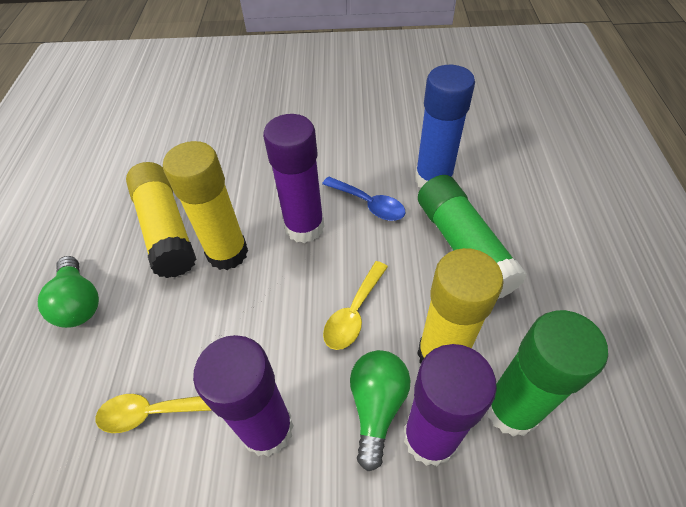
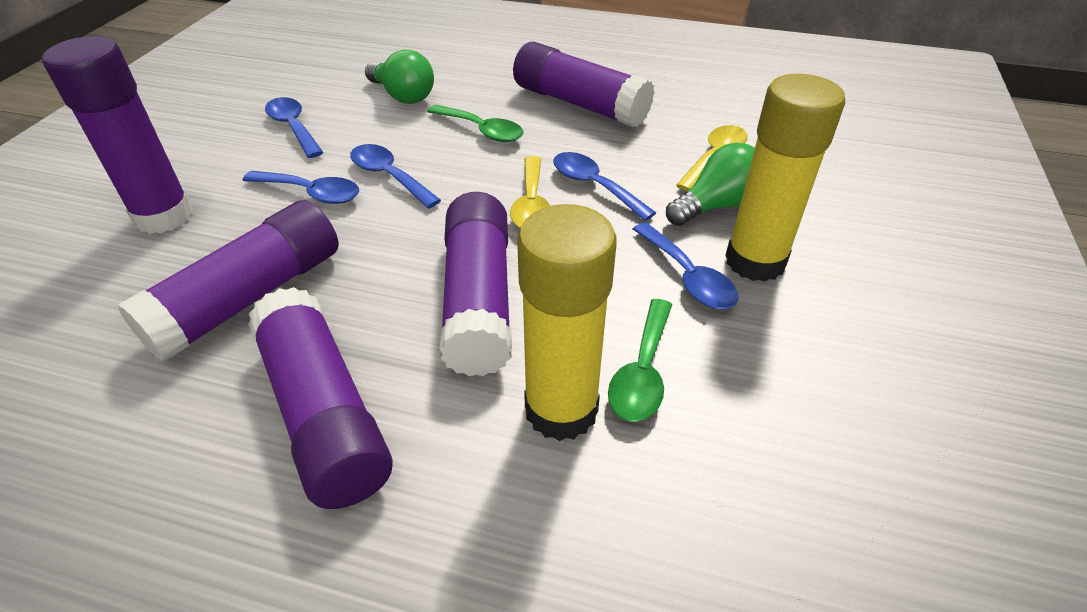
blue glue stick: [415,65,475,188] = 1 -> none = 0
blue spoon: [322,177,405,221] = 1 -> [243,171,359,204] [265,97,323,158] [350,144,441,209] [553,152,656,221] [633,222,738,309] = 5
green glue stick: [418,175,527,299] [487,310,608,437] = 2 -> none = 0
green spoon: none = 0 -> [427,105,523,142] [608,299,672,422] = 2
purple glue stick: [193,335,294,457] [263,114,325,243] [404,344,497,466] = 3 -> [42,36,193,234] [117,200,339,362] [248,287,393,509] [439,192,512,376] [513,41,654,127] = 5
yellow glue stick: [126,162,196,278] [163,141,248,270] [417,248,504,364] = 3 -> [517,204,617,441] [725,74,845,282] = 2

